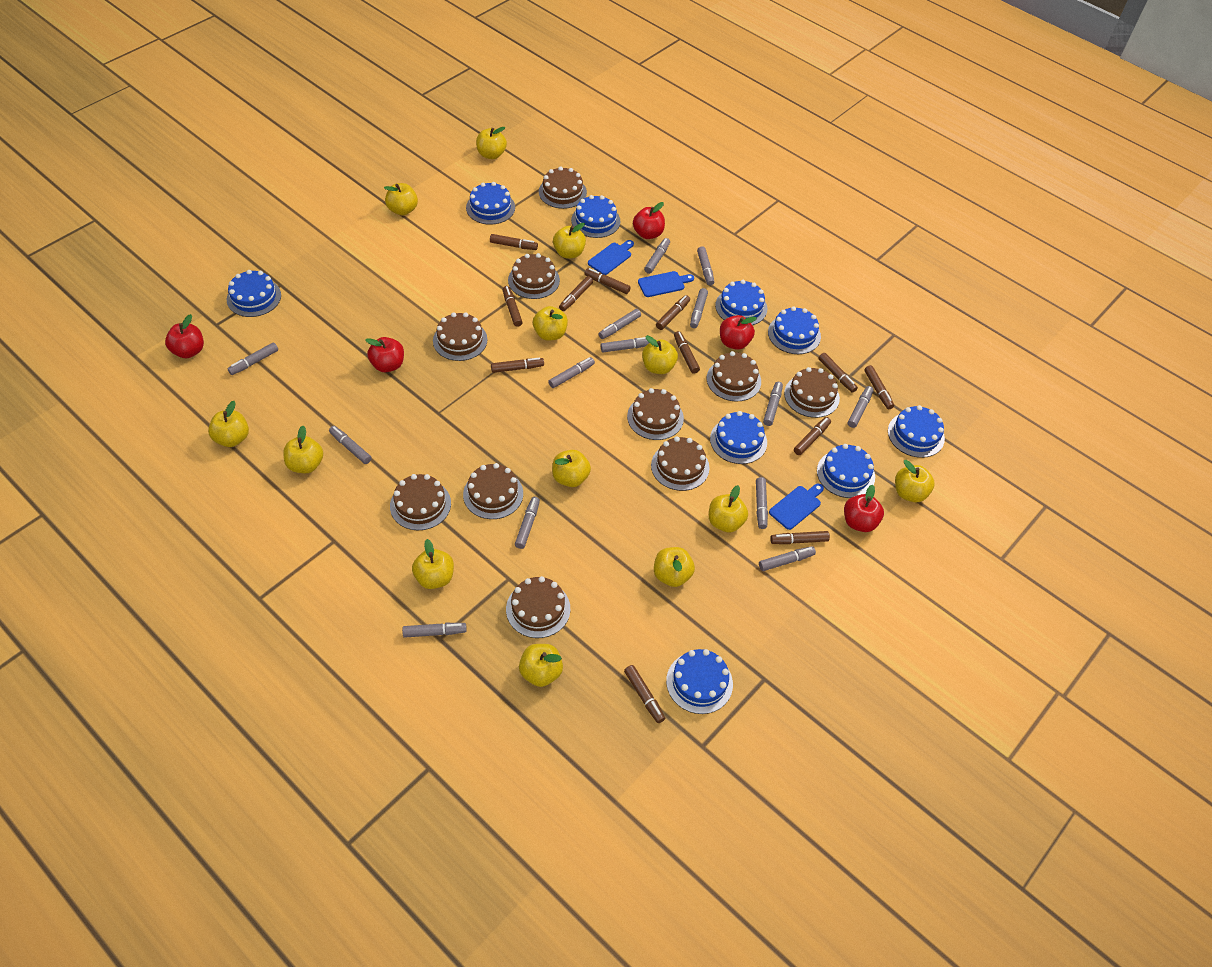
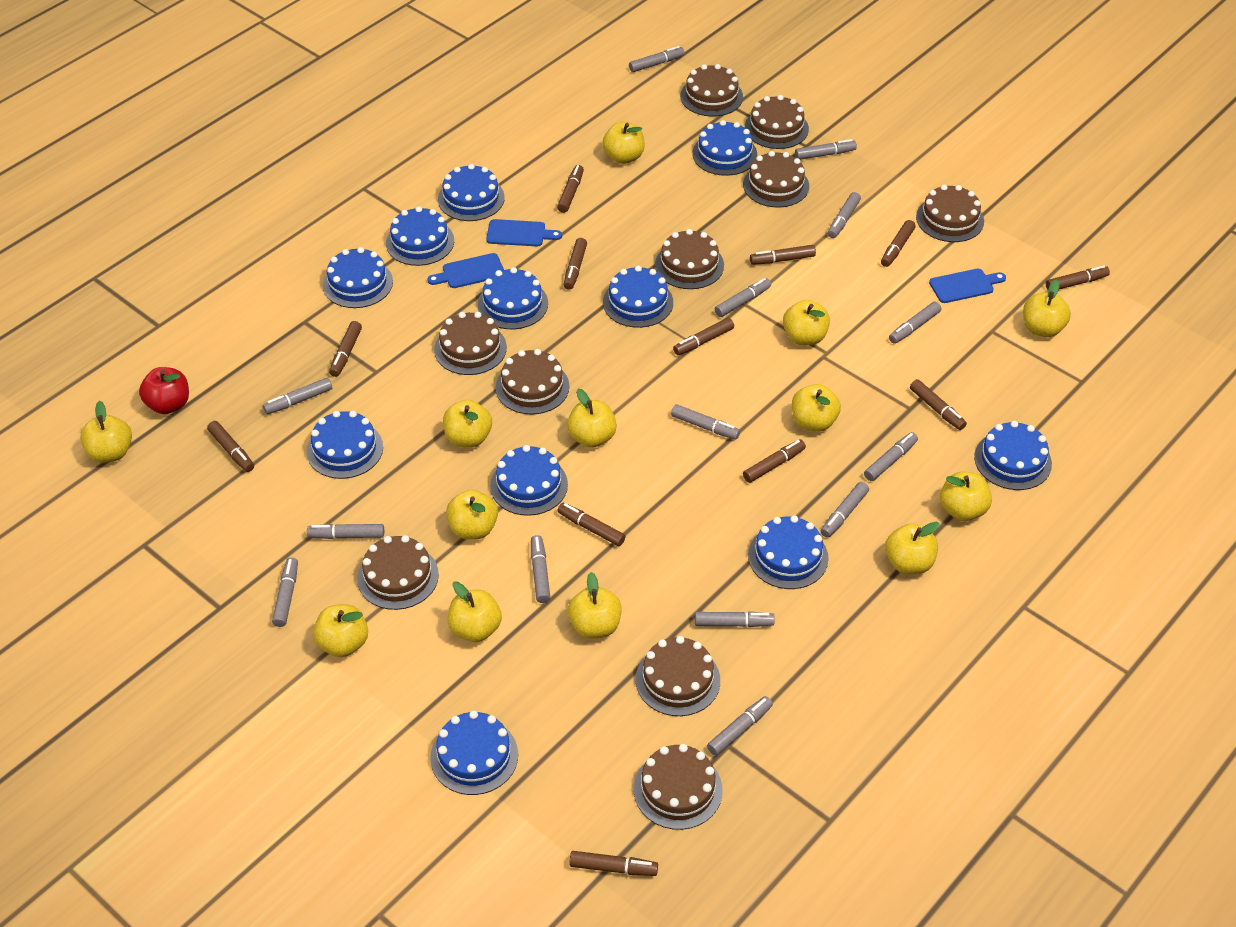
blue cake: [227,270,281,317] [466,182,515,225] [571,195,621,238] [666,649,733,714] [710,411,767,464] [715,280,767,325] [768,306,821,354] [817,444,875,498] [888,405,945,458] = 9 -> [307,411,383,479] [323,247,393,308] [386,206,454,266] [430,711,518,795] [438,164,505,221] [477,267,548,329] [490,445,568,516] [603,266,673,328] [692,120,757,176] [748,515,829,589] [974,421,1052,490] = 11
red apple: [165,314,204,358] [365,337,404,372] [633,202,665,239] [720,315,757,350] [844,485,884,532] = 5 -> [139,367,189,414] = 1

